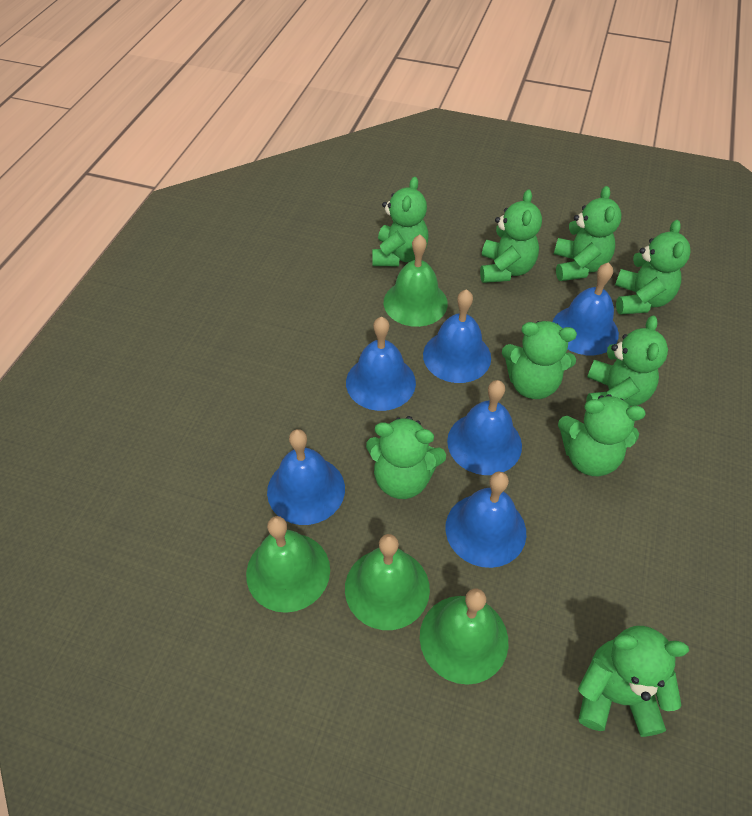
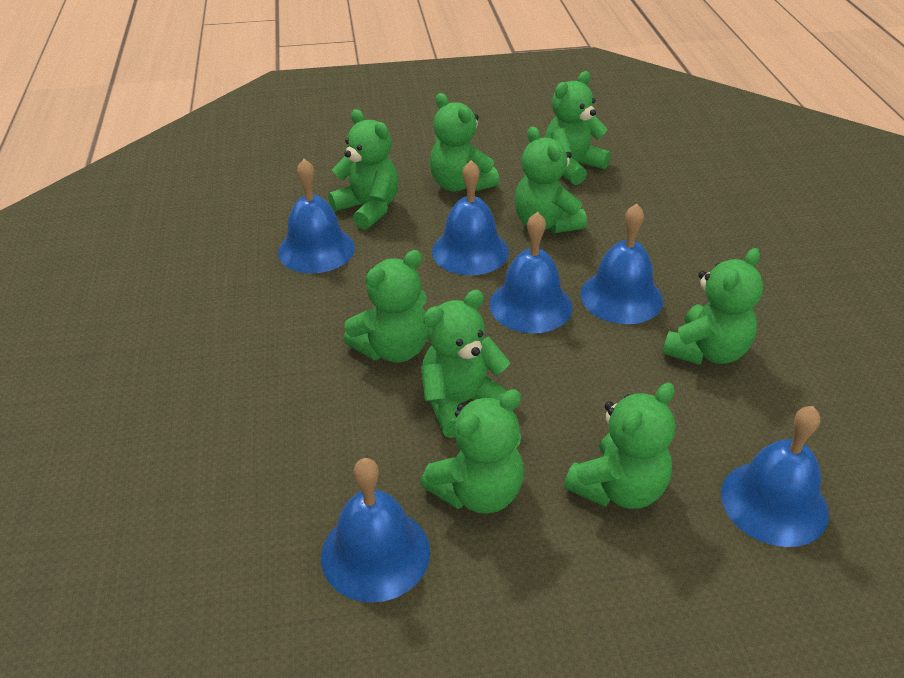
green bell: [246,516,330,613] [345,534,430,630] [384,235,448,327] [420,589,508,685] = 4 -> none = 0

